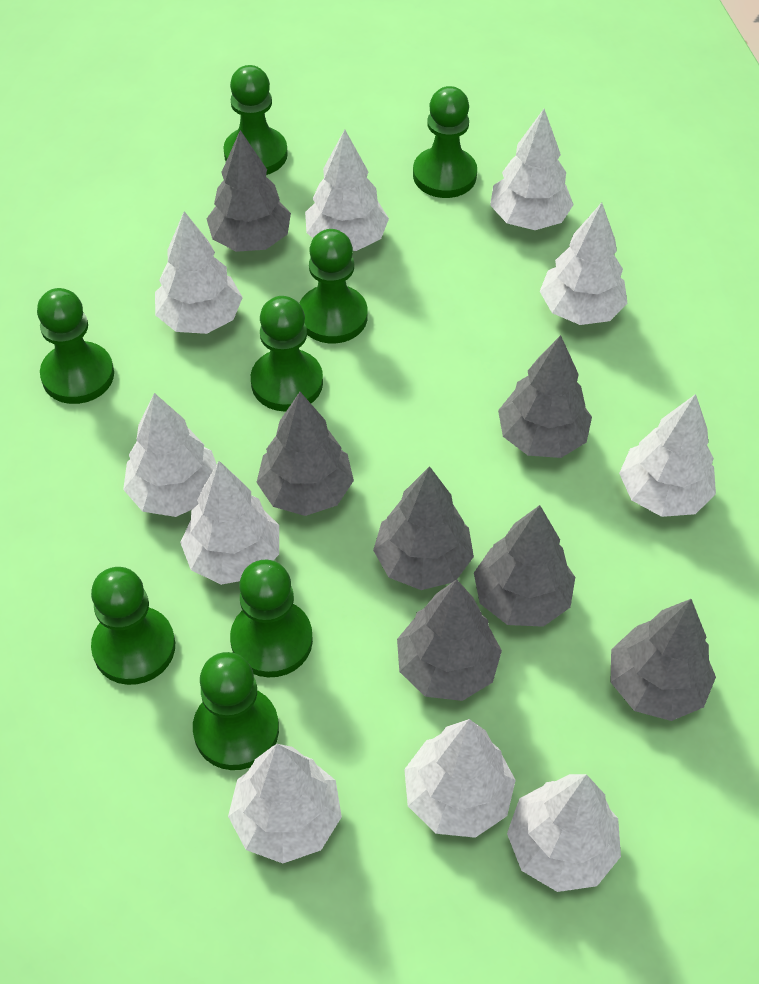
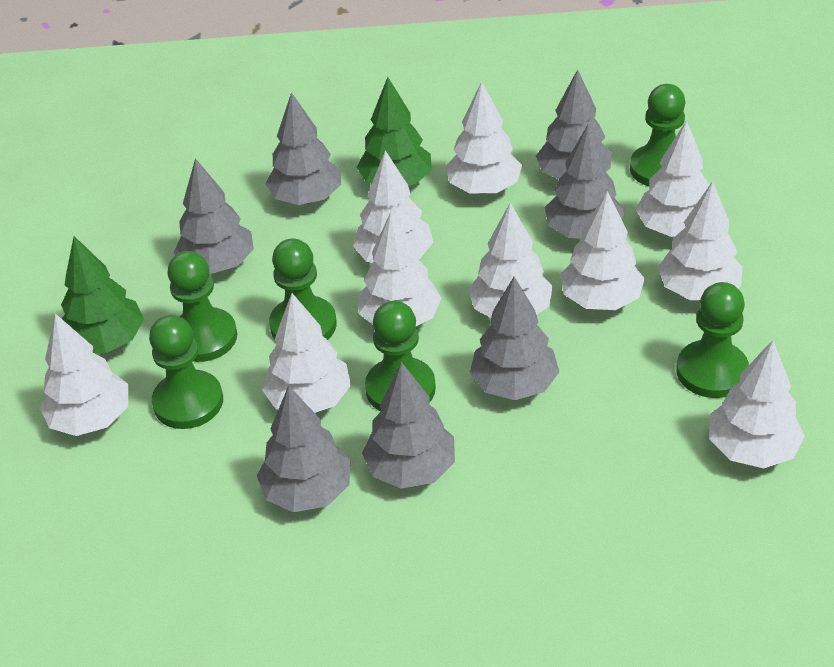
green pawn: [37,288,114,404] [91,567,175,685] [193,652,279,770] [223,65,288,175] [230,559,313,677] [251,296,323,412] [299,229,368,343] [413,86,477,198] = 8 -> [149,315,223,429] [167,251,237,362] [269,238,337,341] [365,301,436,411] [630,84,685,187] [676,282,749,398] = 6
green tree: none = 0 -> [61,236,144,353] [357,77,432,186] = 2

